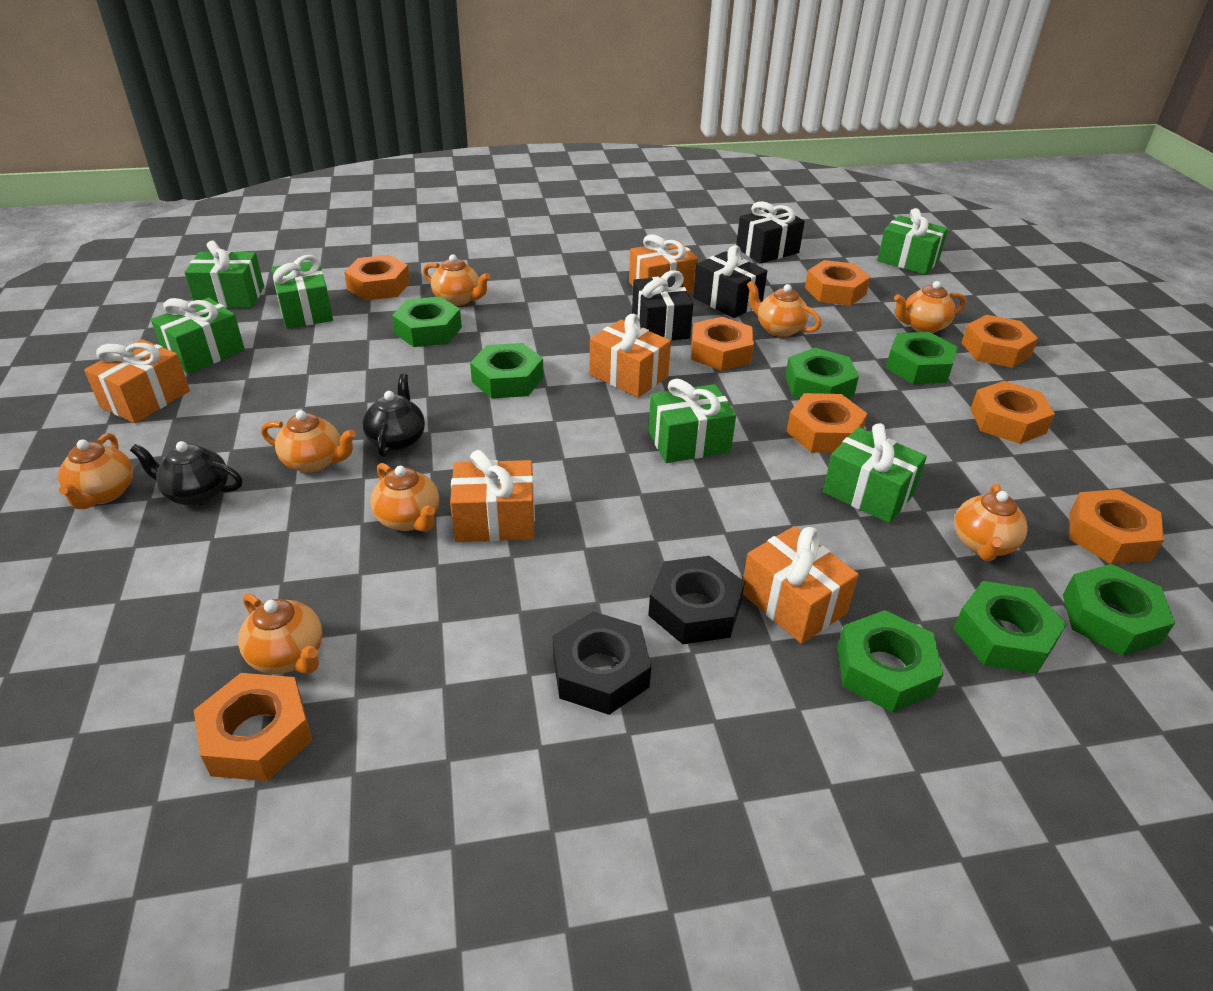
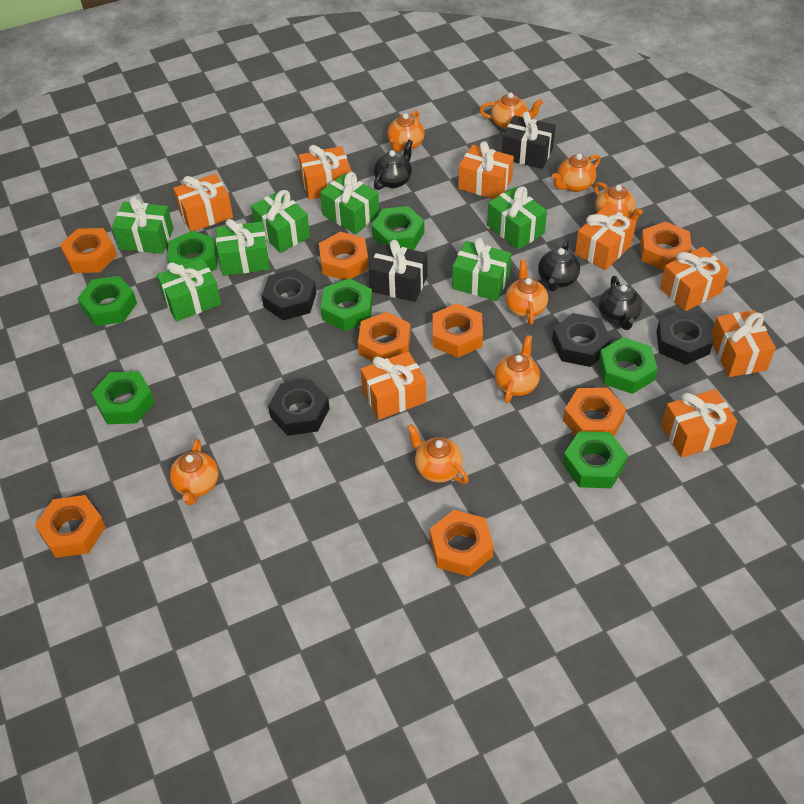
black gift: [632,270,693,340] [693,245,767,318] [736,201,805,264] = 3 -> [369,240,427,302] [502,111,556,169] = 2
black nut: [553,612,651,715] [648,556,745,644] = 2 -> [261,269,316,320] [268,379,330,436] [552,313,611,367] [656,310,713,365] = 4
black teapot: [130,441,242,506] [362,374,425,457] = 2 -> [374,140,413,190] [538,241,580,291] [599,276,642,330] = 3
green gift: [151,298,245,374] [184,240,264,308] [272,255,333,328] [648,378,736,463] [823,423,927,523] [877,208,948,275] = 6 -> [112,196,174,254] [157,258,221,322] [216,219,270,276] [251,190,310,253] [320,172,379,234] [452,238,511,301] [487,186,547,250] = 7
orange gift: [84,339,190,423] [450,450,535,542] [589,314,671,398] [629,234,698,293] [743,526,859,644] = 5 -> [173,174,233,231] [299,145,351,200] [361,352,426,420] [458,141,514,199] [575,206,636,270] [660,247,729,311] [661,389,737,458] [712,310,776,377] = 8

